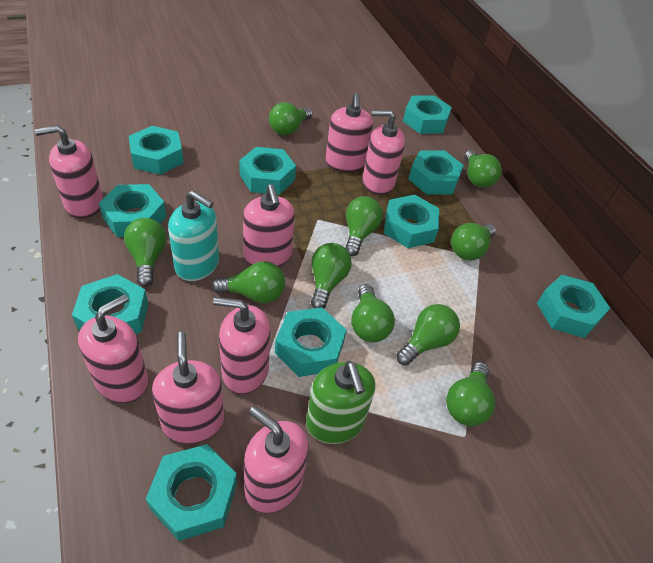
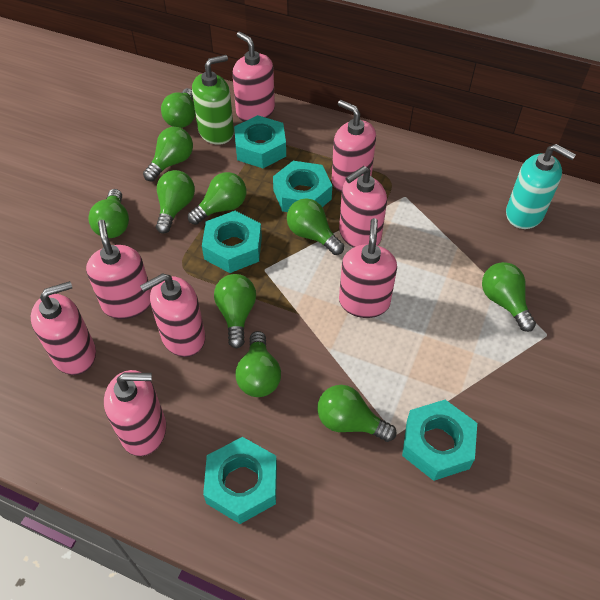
turquoise nut: [72,274,148,334] [99,184,167,237] [129,126,183,175] [146,444,237,541] [239,147,296,195] [275,307,347,377] [384,195,439,248] [403,95,452,134] [409,151,464,195] [537,275,610,338] = 10 -> [202,211,262,273] [203,437,277,524] [234,115,286,168] [273,161,332,212] [402,400,477,481] = 5

